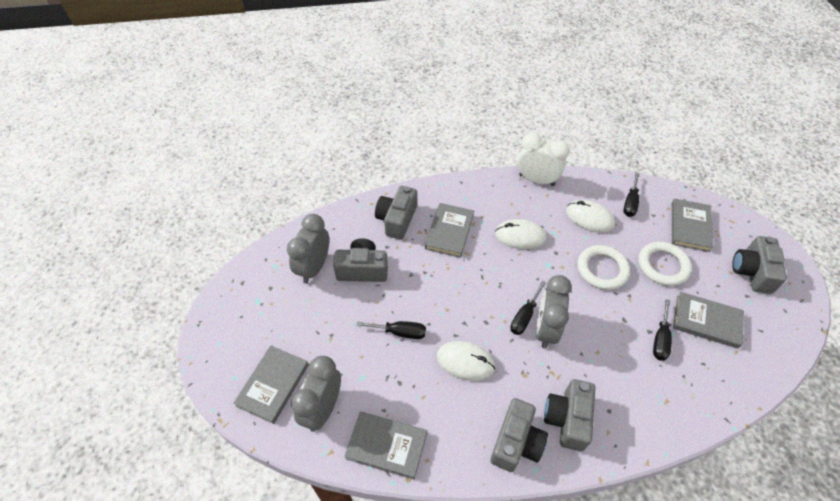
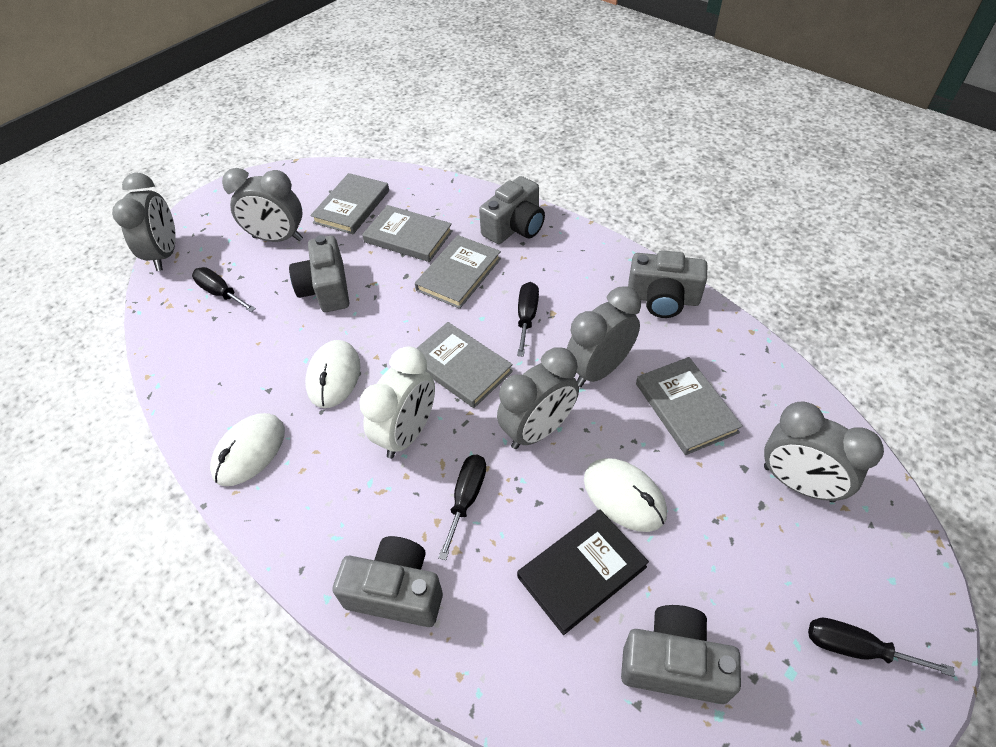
black book: none = 0 -> [517,510,649,635] = 1
grey clock: [287,214,329,283] [291,356,341,432] [536,275,572,349] = 3 -> [112,173,176,271] [222,168,303,242] [497,347,579,449] [567,286,641,387] [764,401,884,502] = 5
white ring: [578,245,630,290] [638,242,692,286] = 2 -> none = 0

